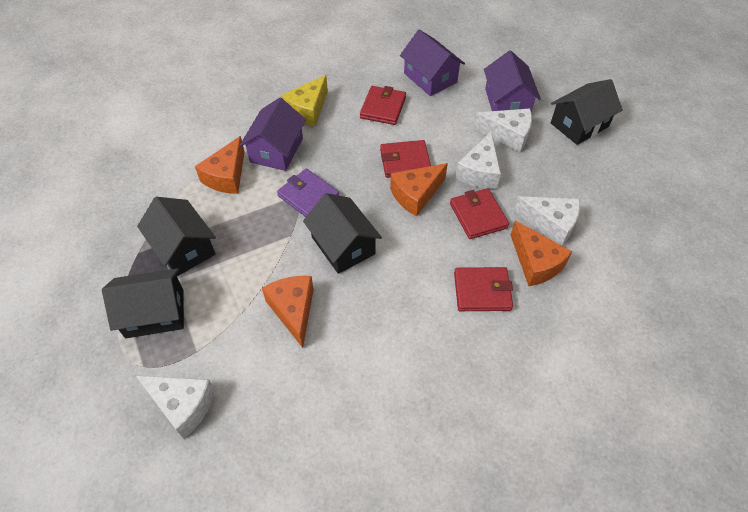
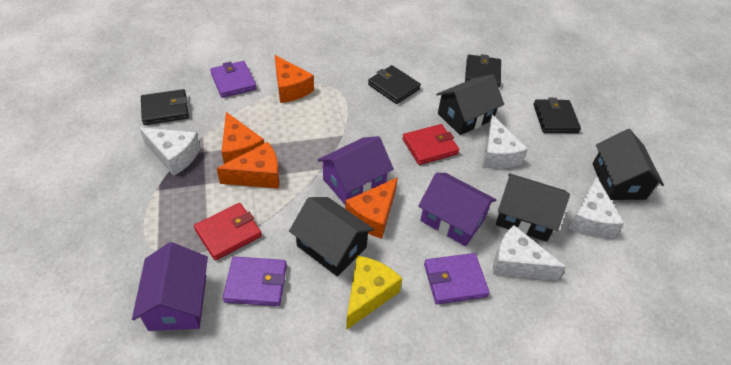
black wallet: none = 0 -> [141,89,189,125] [368,65,421,104] [465,54,501,88] [533,98,581,133] = 4
purple wallet: [277,169,339,217] = 1 -> [210,61,257,98] [223,257,287,306] [424,253,490,304] = 3
red wallet: [360,86,406,125] [380,140,431,178] [450,188,509,239] [454,267,513,311] = 4 -> [194,203,262,261] [403,124,459,165] = 2

